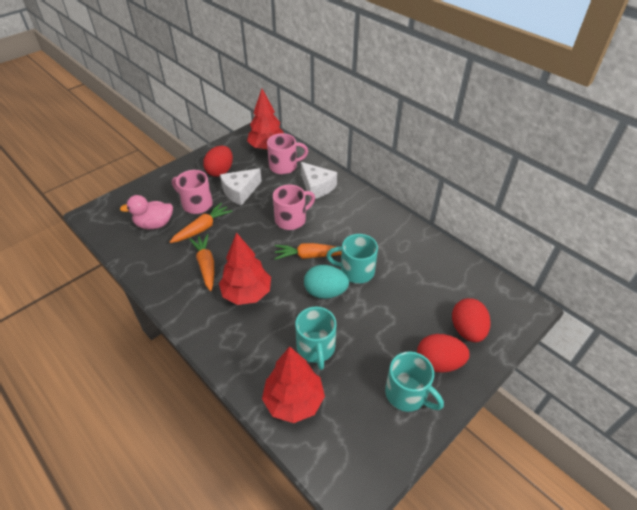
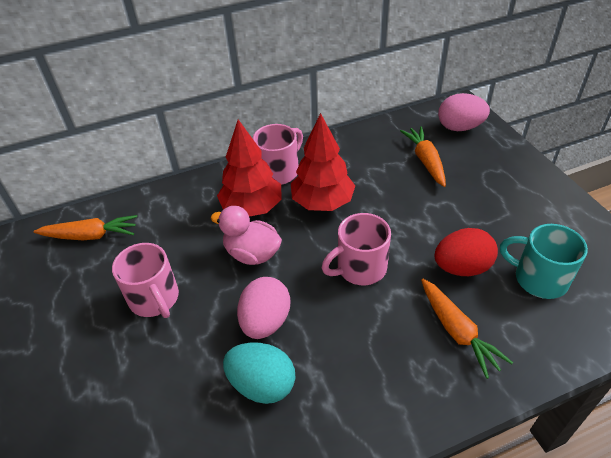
pink egg: none = 0 -> [237,277,290,339] [438,93,490,131] = 2
red egg: [203,146,233,177] [417,334,470,373] [452,298,491,342] = 3 -> [435,228,498,276] = 1
red tree: [219,232,271,305] [247,89,284,150] [262,346,325,423] = 3 -> [217,119,282,217] [291,113,355,211] = 2
turquoise mug: [295,307,336,370] [326,234,378,284] [385,351,444,412] = 3 -> [500,224,588,299] = 1
white cheese: [220,168,262,206] [301,162,337,200] = 2 -> none = 0

